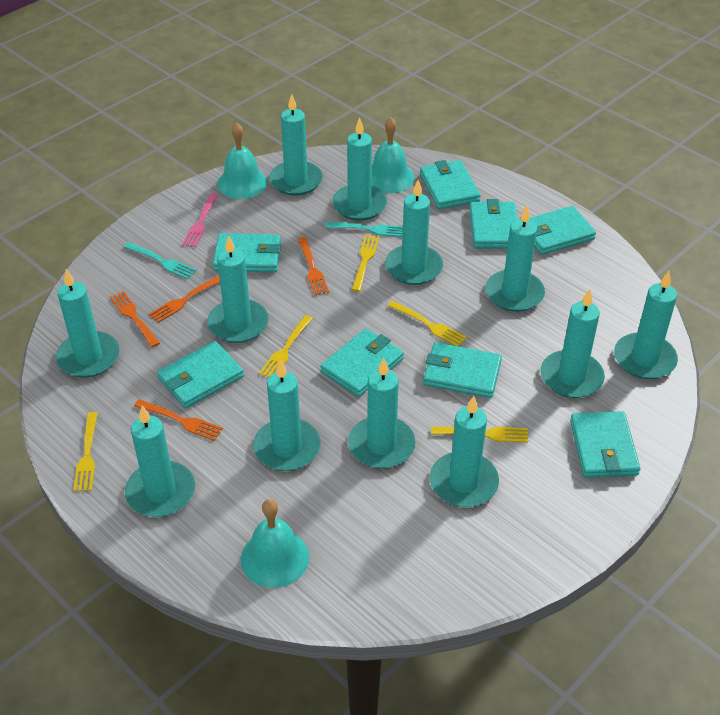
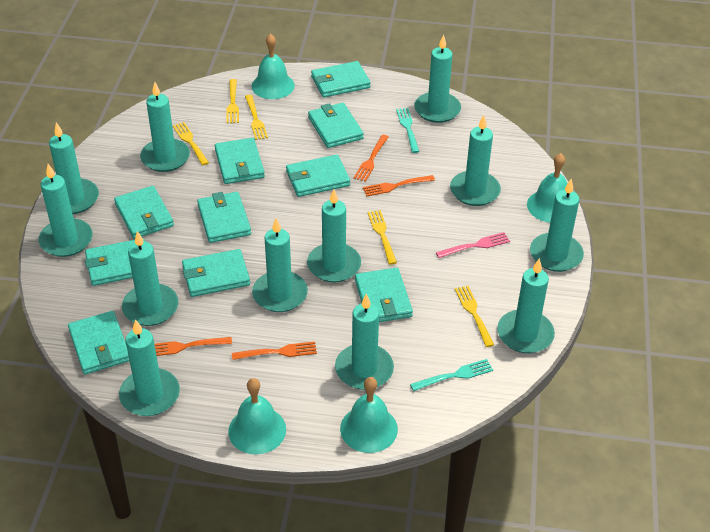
turquoise bell: [217,123,267,199] [241,499,309,588] [372,117,414,193] = 3 -> [228,378,286,455] [252,34,295,99] [340,377,398,453] [527,153,568,223] = 4
turquoise wallet: [157,341,244,408] [213,233,281,272] [320,328,404,397] [420,160,481,209] [423,342,502,398] [469,199,518,248] [529,206,596,255] [570,411,641,478] = 8 -> [68,311,129,374] [85,238,145,286] [114,186,174,239] [182,249,250,297] [197,192,251,243] [215,138,265,184] [286,155,350,197] [308,103,364,148] [311,61,371,98] [355,268,413,322] = 10

